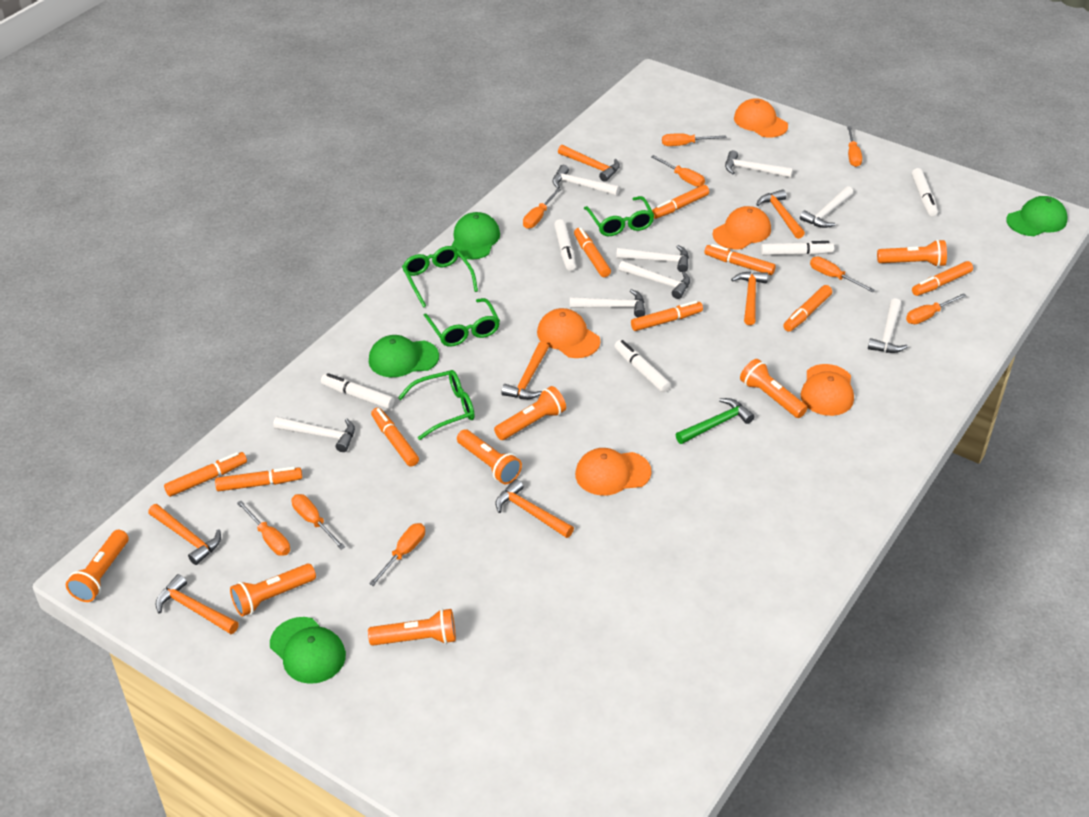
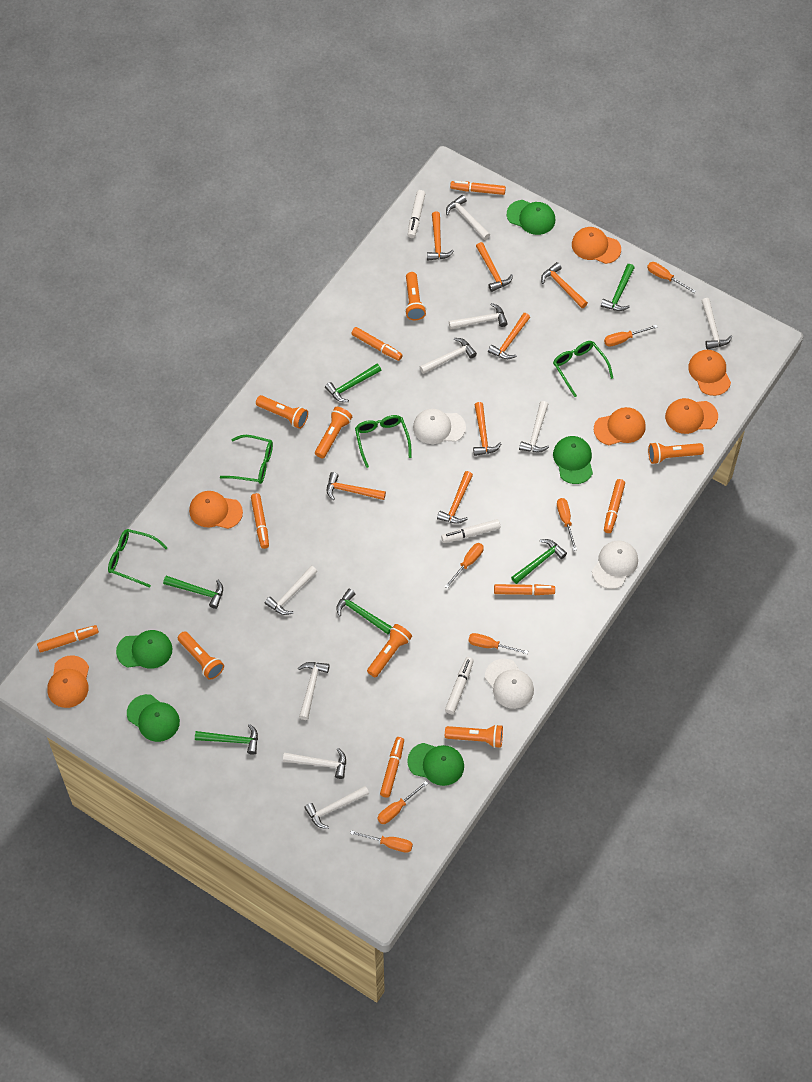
green cap: [270,617,346,684] [369,335,439,377] [452,212,500,260] [1006,196,1068,236] = 4 -> [116,630,173,669] [127,694,180,742] [407,743,464,786] [507,200,555,235] [553,436,593,484] = 5
green hammer: [676,398,755,444] = 1 -> [163,576,223,609] [195,724,258,755] [325,364,381,402] [336,589,392,634] [511,539,567,584] [601,264,635,311] = 6
orange cap: [537,308,600,358] [575,448,652,496] [713,206,771,250] [734,98,788,137] [801,364,854,416] = 5 -> [47,655,89,708] [189,491,243,529] [572,227,621,264] [594,407,646,445] [665,398,718,434] [688,350,731,396] = 6
orange marker: [164,452,247,497] [215,466,302,491] [371,408,419,467] [574,228,611,277] [631,301,703,331] [652,185,709,219] [704,244,776,275] [783,285,832,332] [912,261,973,296] = 9 -> [37,625,99,653] [251,493,269,549] [351,327,403,361] [380,737,404,798] [450,181,506,195] [494,584,555,595] [604,479,625,533] = 7
orange screwdriver: [237,501,290,556] [291,494,345,549] [369,523,425,586] [523,188,561,229] [651,155,705,187] [662,133,727,146] [810,257,874,292] [847,126,862,167] [906,293,967,324] = 9 -> [350,830,413,853] [377,781,428,824] [445,543,484,588] [468,633,528,654] [557,498,577,551] [604,325,658,347] [647,262,696,293] = 7
white cap: none = 0 -> [413,409,466,444] [485,659,534,709] [592,540,638,589] = 3
white hammer: [273,417,355,452] [552,165,620,196] [570,289,645,317] [616,245,689,272] [619,261,690,299] [725,150,793,178] [800,186,853,228] [868,298,908,353] = 8 -> [265,566,317,615] [283,748,346,779] [298,662,330,720] [304,786,369,829] [420,338,477,374] [446,195,490,240] [449,303,508,329] [519,401,549,452] [702,298,732,349] = 9
white marker: [321,373,394,409] [554,219,576,271] [614,340,671,392] [761,241,834,255] [912,168,938,216] = 5 -> [408,190,425,238] [441,519,501,543] [445,657,474,714] = 3

